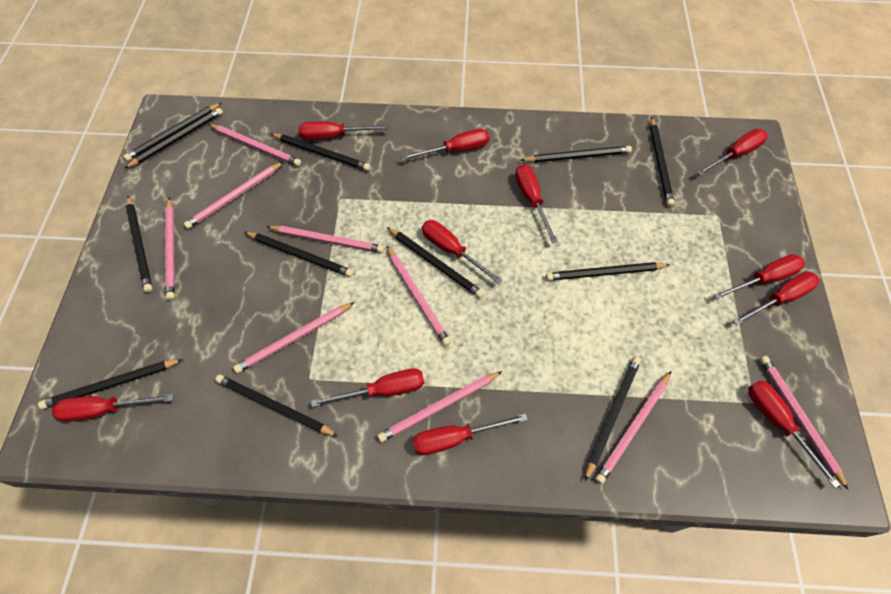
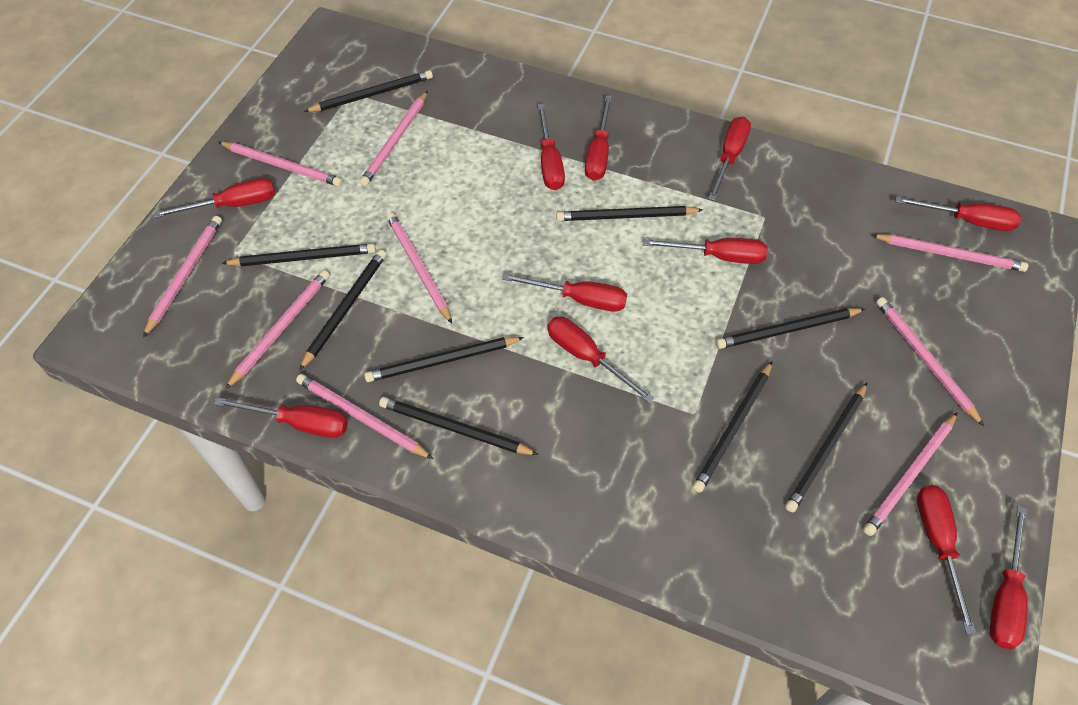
black pencil: [38,359,183,409] [123,103,222,161] [125,108,223,168] [126,196,152,292] [215,374,338,436] [244,232,354,277] [271,133,370,171] [387,227,484,298] [521,146,632,163] [546,262,670,281] [585,357,641,481] [650,117,674,207] = 12 -> [221,243,376,266] [299,250,386,371] [304,70,433,112] [364,337,524,382] [379,397,539,455] [556,206,703,221] [693,362,772,492] [716,308,865,349] [785,383,867,512] = 9

